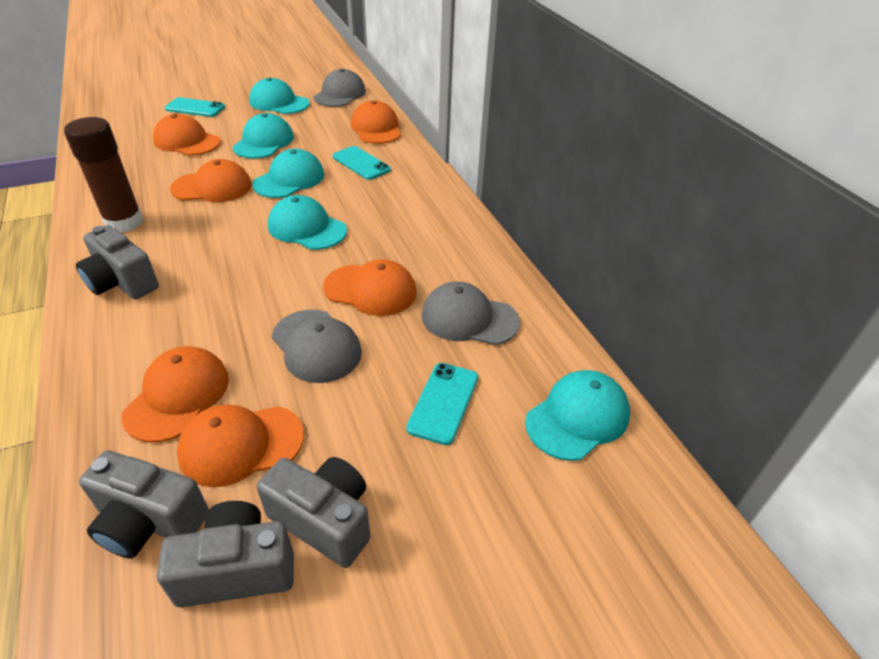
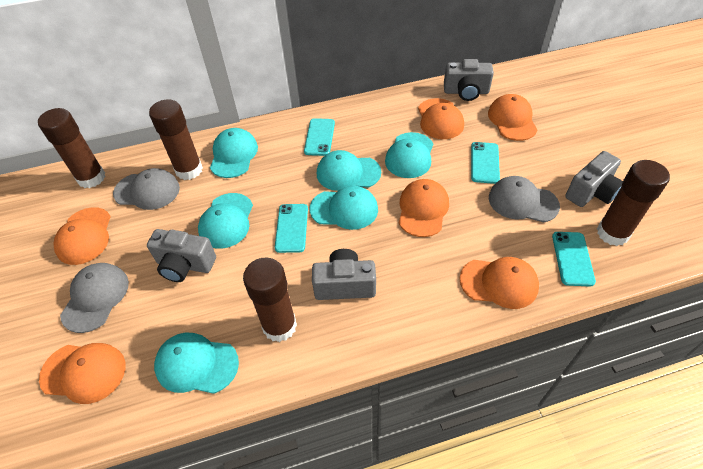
brown glue stick: [64,117,144,233] = 1 -> [38,108,106,188] [149,100,203,180] [243,258,297,342] [597,160,670,246] = 4
turquoise cap: [233,113,294,159] [249,78,309,114] [252,149,324,198] [268,195,347,250] [525,370,630,461] = 5 -> [154,333,239,394] [198,193,253,248] [210,128,258,178] [310,186,378,230] [317,150,381,191] [385,132,433,178] = 6
turquoise phone: [165,97,225,117] [333,146,391,180] [406,363,478,445] = 3 -> [275,204,308,253] [304,118,335,156] [471,142,500,184] [552,232,596,287] = 4

